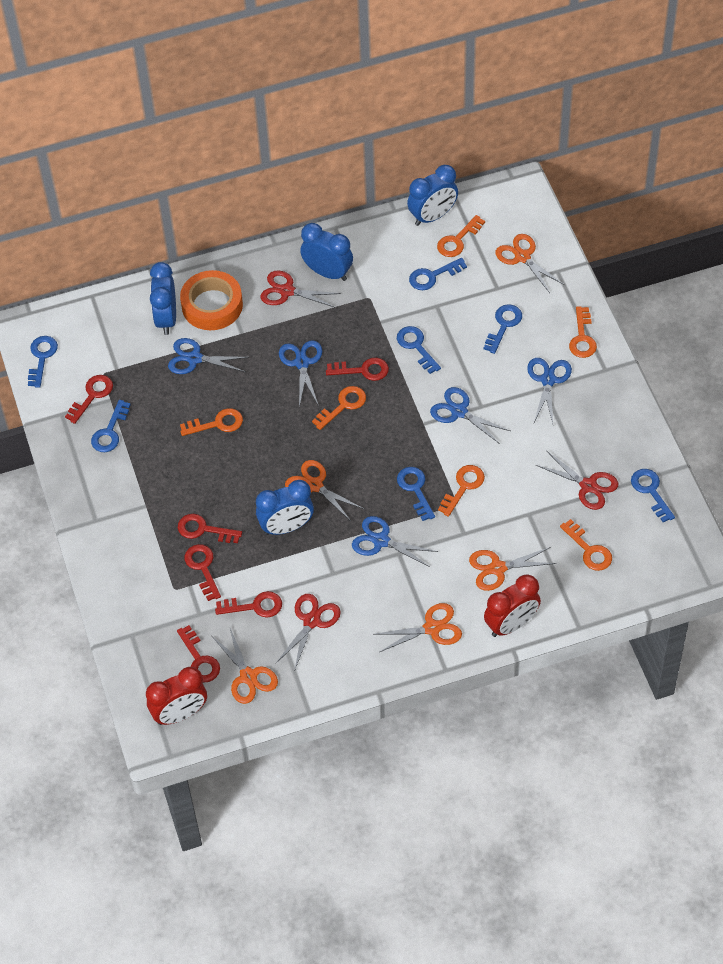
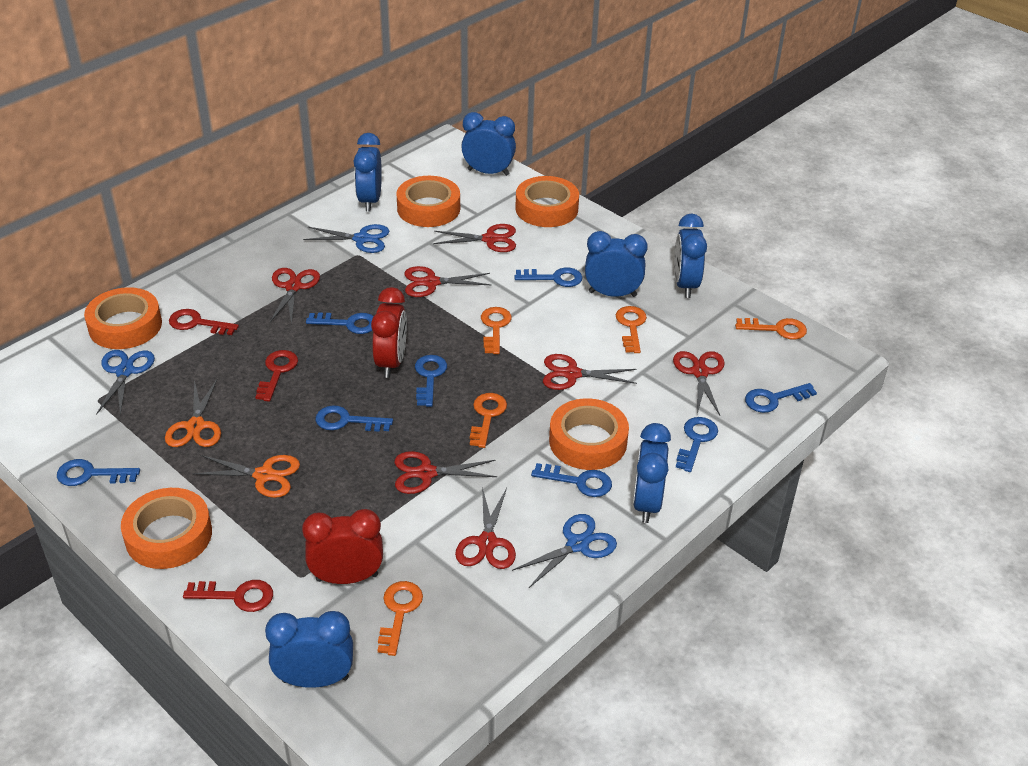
blue clock: [150,262,176,335] [256,480,314,535] [300,223,353,281] [407,165,458,226] = 4 -> [265,611,353,688] [353,133,382,212] [461,112,516,176] [585,231,648,297] [633,423,671,523] [674,214,707,298] = 6
blue key: [28,336,58,388] [91,400,131,452] [397,326,441,374] [397,467,435,521] [409,258,467,290] [484,304,522,354] [631,469,675,522] = 7 -> [57,459,140,486] [306,312,374,334] [316,405,393,432] [415,355,447,407] [514,268,583,287] [531,463,612,497] [676,417,718,472] [745,383,817,413] = 8
blue scissors: [168,338,249,374] [279,340,322,407] [352,516,438,567] [430,387,510,444] [527,358,572,424] = 5 -> [96,350,155,416] [303,224,389,253] [512,514,617,588] = 3
orange key: [180,408,243,436] [312,386,366,430] [437,215,485,257] [438,465,485,517] [560,519,612,571] [569,306,597,358] = 6 -> [378,581,423,656] [470,393,507,448] [481,307,512,354] [616,306,647,353] [735,318,807,340] = 5
orange scissors: [212,628,278,704] [285,460,364,521] [376,603,462,652] [469,547,557,591] [495,234,564,293] = 5 -> [165,379,221,447] [192,455,300,498] = 2
orange tape: [180,270,243,330] = 1 -> [84,287,162,349] [121,488,212,569] [396,176,460,227] [515,176,579,227] [549,398,629,470] = 5
red key: [65,375,113,424] [177,625,220,682] [178,514,242,543] [184,544,221,601] [215,591,282,617] [326,358,389,381] = 6 -> [169,309,239,335] [183,580,273,612] [255,350,298,402] = 3
red scissors: [260,271,341,308] [276,594,341,672] [536,451,619,510] = 3 -> [270,268,320,325] [395,451,497,494] [404,266,491,297] [433,224,516,252] [455,487,516,569] [543,354,637,390] [673,351,725,415] = 7

